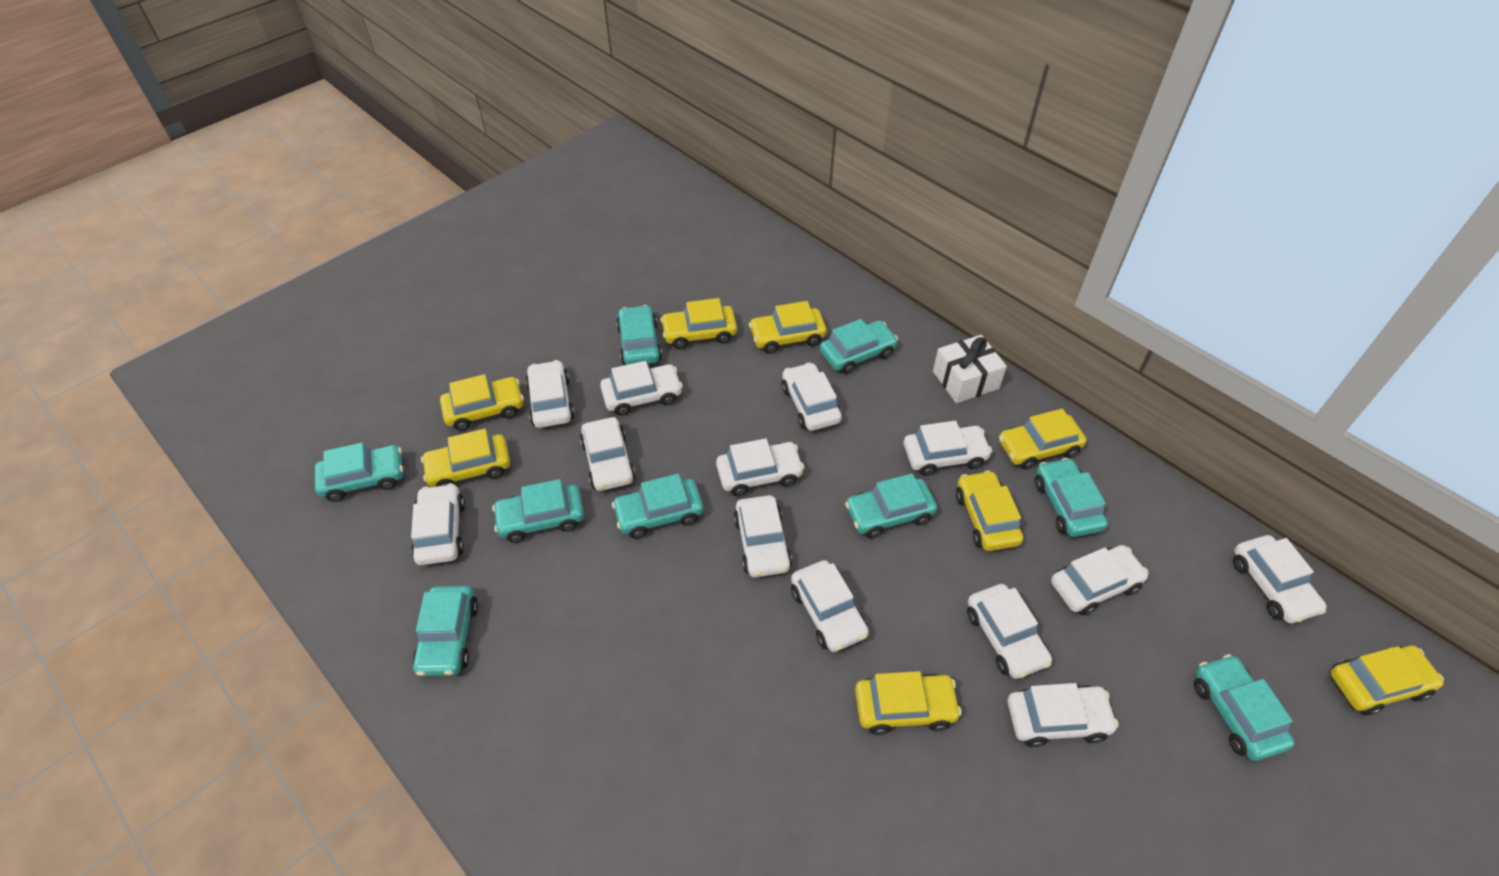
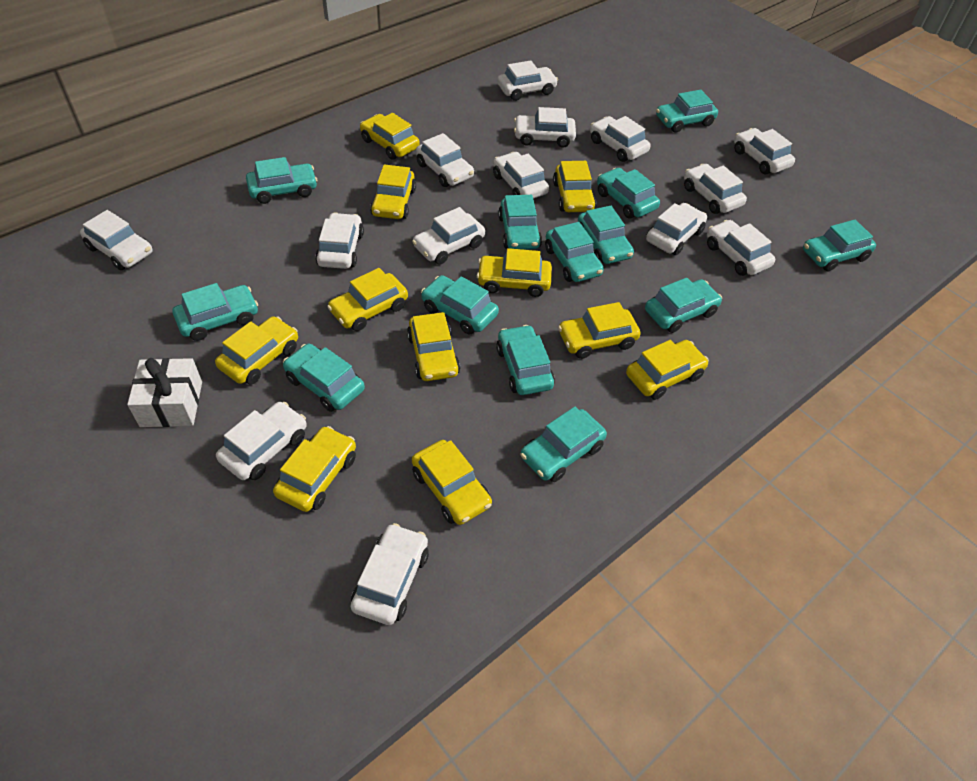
turquoise car: [315,443,403,502] [412,586,478,676] [492,479,584,543] [612,474,703,539] [616,305,662,365] [820,319,898,374] [845,473,937,539] [1035,458,1108,537] [1194,654,1295,761] = 9 -> [173,283,258,341] [246,157,317,204] [283,343,365,412] [421,275,499,334] [496,325,555,395] [498,195,542,250] [521,407,607,482] [545,222,604,282] [578,206,634,264] [597,168,660,219] [645,278,722,333] [656,90,718,133] [803,220,876,272] = 13
white car: [411,483,465,565] [525,360,575,428] [580,417,636,491] [600,361,683,416] [716,438,804,496] [733,495,792,577] [781,362,842,431] [791,560,869,652] [904,421,992,476] [967,584,1052,679] [1007,683,1119,747] [1051,545,1149,615] [1233,535,1327,623] = 13 -> [80,210,152,270] [216,401,307,480] [315,213,364,269] [351,523,429,625] [412,207,485,265] [416,133,474,187] [493,152,549,199] [497,61,558,101] [514,107,576,147] [590,116,650,162] [646,203,707,255] [684,164,747,214] [707,220,775,276] [734,128,795,174] = 14
yellow car: [421,429,510,487] [440,374,524,431] [660,298,737,349] [749,301,827,354] [855,671,961,735] [956,470,1023,551] [999,409,1087,470] [1330,646,1444,715] = 8 -> [215,316,298,385] [273,426,356,512] [327,268,408,331] [360,113,420,160] [370,164,416,219] [407,312,460,381] [412,440,492,525] [477,248,552,297] [553,161,596,212] [558,302,640,359] [626,340,709,400] = 11

